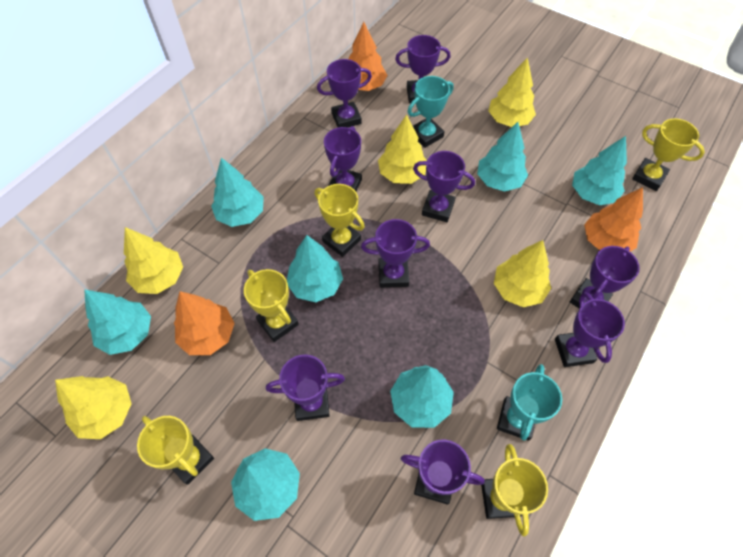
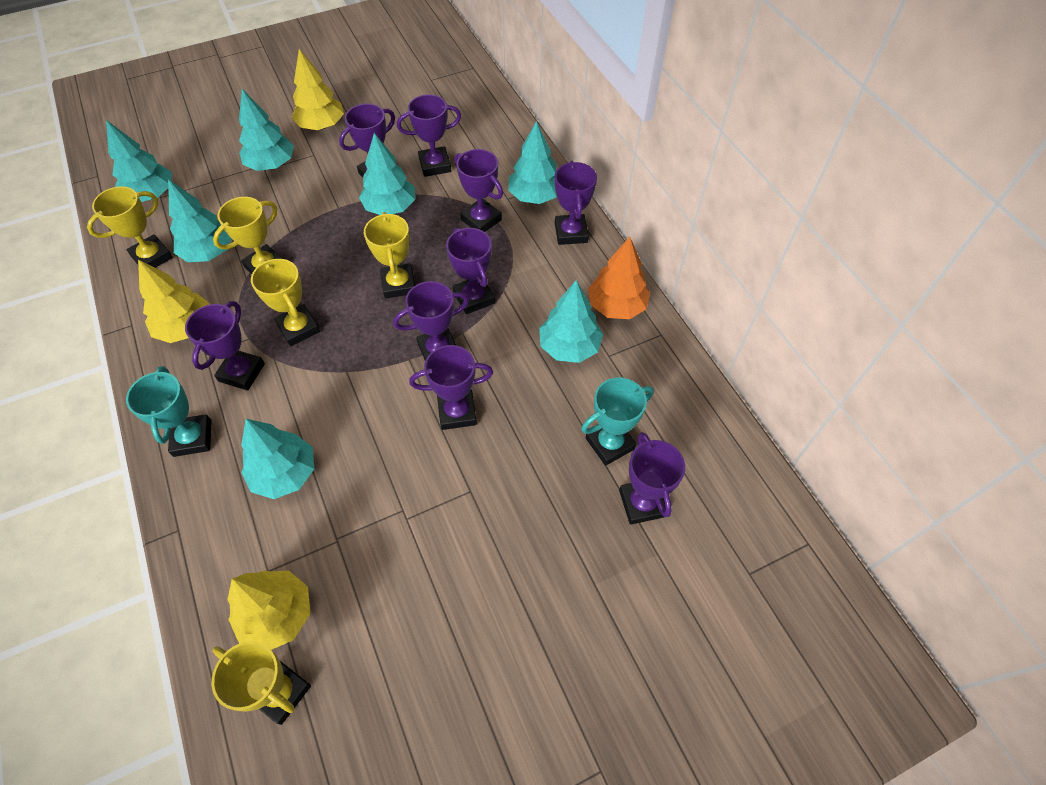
orange tree: [174,291,235,355] [348,22,387,91] [584,187,643,252] = 3 -> [588,237,650,319] = 1
yellow tree: [55,376,132,439] [124,227,183,294] [378,115,427,184] [488,57,536,127] [494,240,551,307] = 5 -> [138,259,210,343] [227,570,310,650] [292,49,344,130] = 3

